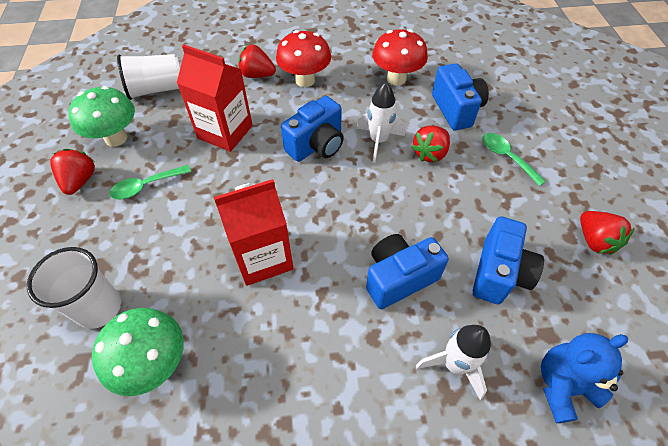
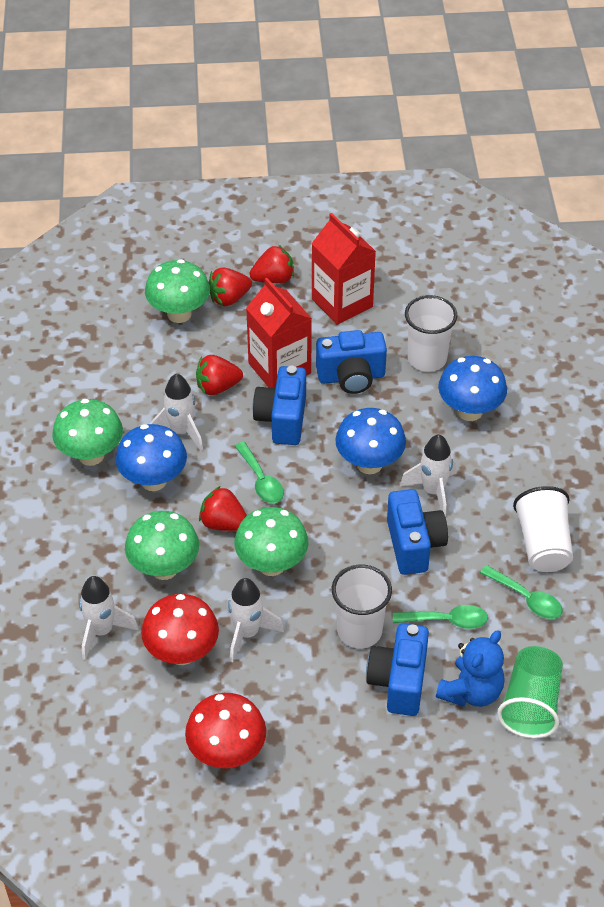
blue mushroom: none = 0 -> [116,424,187,491] [335,408,406,474] [438,356,507,421] = 3
green cup: none = 0 -> [497,646,563,738] = 1
green mushroom: [68,86,135,147] [92,308,184,396] = 2 -> [52,399,123,466] [125,511,199,580] [145,259,210,323] [234,507,308,576] = 4
green spoon: [109,165,191,200] [483,133,546,186] = 2 -> [235,442,284,503] [393,605,488,629] [480,565,562,619] = 3
white cup: [27,247,121,329] [117,54,180,100] = 2 -> [332,565,392,648] [405,295,457,372] [513,486,573,572] = 3
white rocket: [356,82,405,163] [416,325,491,400] = 2 -> [79,576,138,660] [150,374,203,451] [226,578,284,662] [400,434,457,517] = 4

